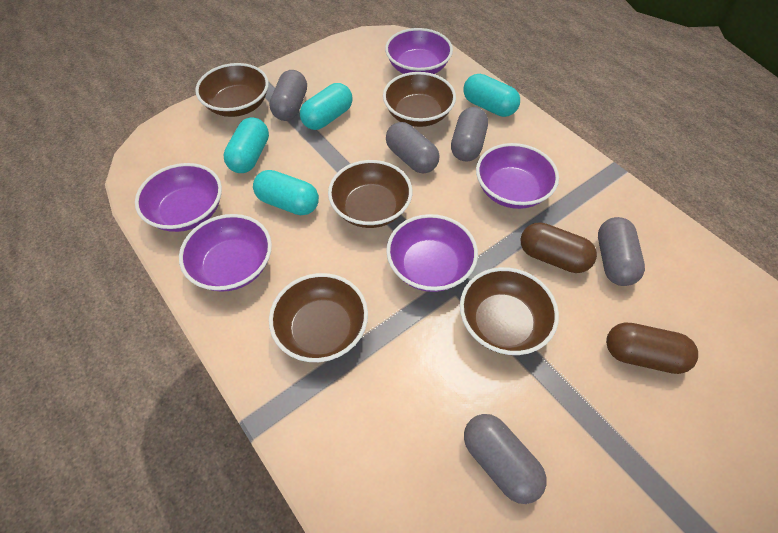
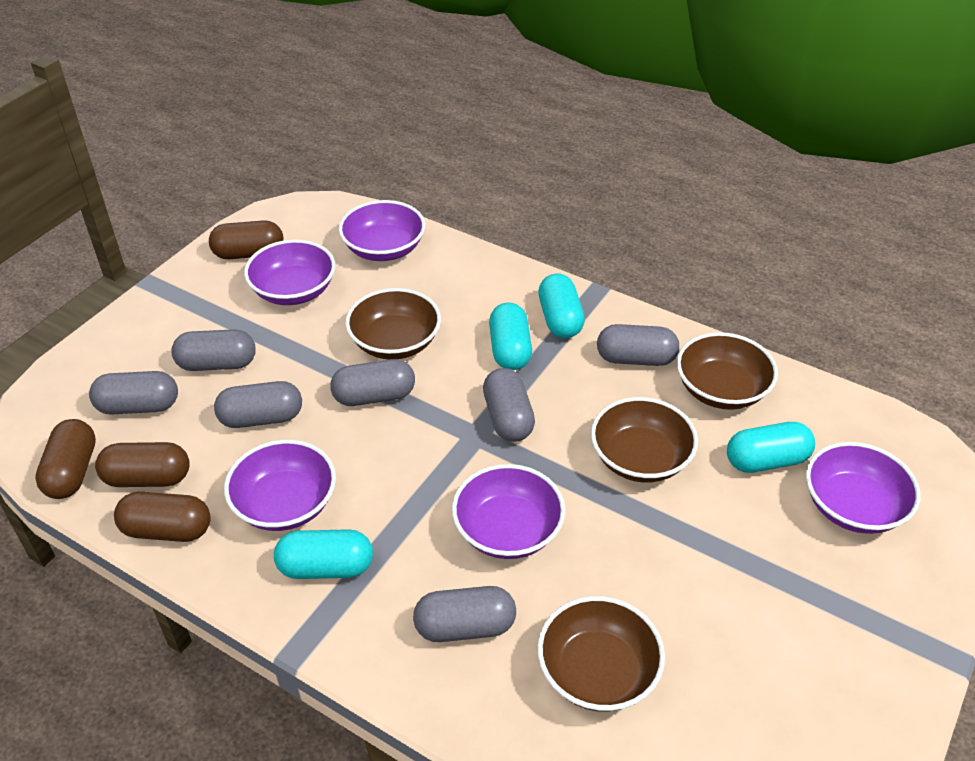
brown bowl: [195,63,269,117] [269,273,368,362] [328,160,412,228] [383,72,456,127] [460,267,559,355] = 5 -> [345,288,441,359] [537,596,665,712] [591,397,698,483] [676,332,778,410] = 4
brown capsule: [520,222,597,273] [606,323,698,374] = 2 -> [35,419,96,499] [95,442,190,487] [114,492,211,542] [209,220,284,259] = 4
grey capsule: [270,70,307,121] [386,122,439,173] [451,107,488,161] [464,414,547,504] [598,217,645,286] = 5 -> [89,371,178,415] [171,329,256,371] [214,381,302,428] [330,359,415,406] [413,586,516,642] [483,368,535,442] [597,324,679,366] = 7

